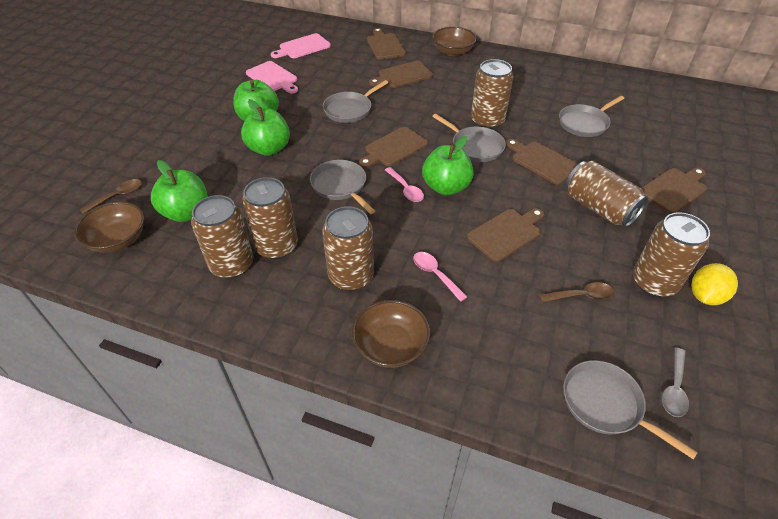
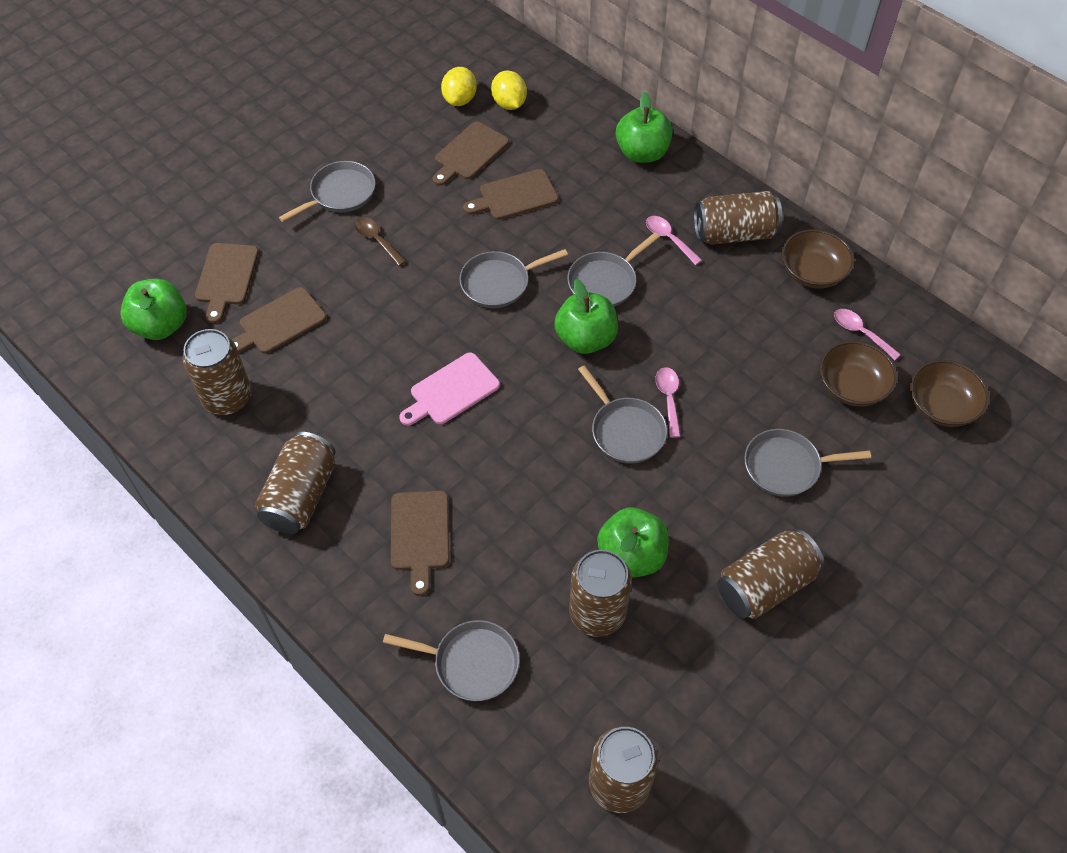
brown cutting board: [359,127,428,168] [367,28,406,59] [369,61,433,88] [467,208,544,262] [506,139,578,185] [641,168,707,214] = 6 -> [195,243,259,323] [232,287,326,354] [391,491,449,596] [433,121,509,186] [463,169,558,220] = 5
brown spoon: [80,179,142,214] [539,282,614,302] = 2 -> [354,217,406,266] = 1
grey pan: [310,160,375,214] [323,80,388,123] [432,114,506,162] [559,96,624,137] [563,360,698,459] = 5 -> [279,161,375,222] [383,620,520,701] [459,249,568,308] [567,232,660,307] [578,365,667,464] [744,429,871,497] = 6
grey spoon: [662,347,689,417] = 1 -> none = 0
pink cutting board: [246,61,298,93] [271,33,331,58] = 2 -> [399,353,500,426] = 1
pink spoon: [385,167,424,202] [413,252,467,302] = 2 -> [646,216,702,265] [655,367,681,438] [834,309,901,360] = 3
yellow lemon: [691,263,738,305] = 1 -> [441,67,477,106] [491,71,527,110] = 2

